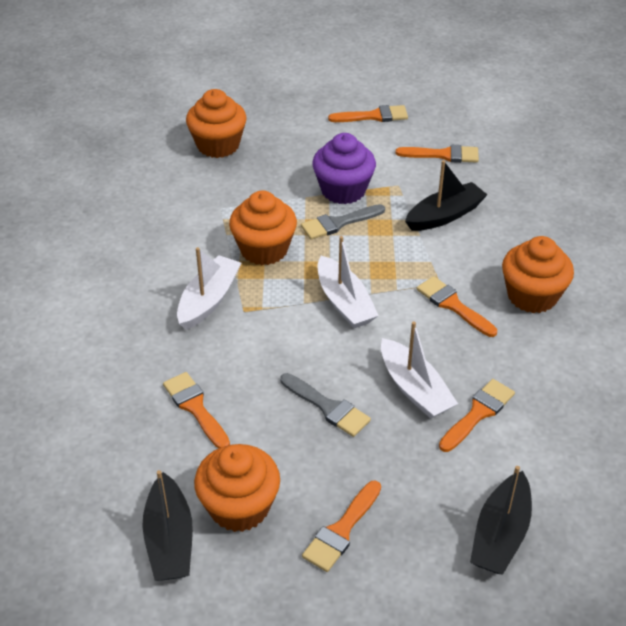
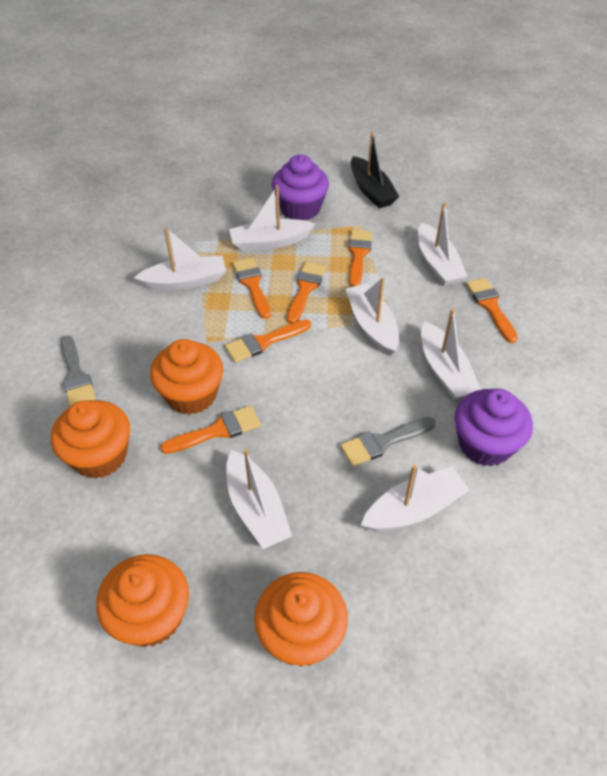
black boat: [142,470,193,581] [405,160,487,231] [470,466,532,575] = 3 -> [351,131,399,208] = 1
purple cupcake: [312,133,376,204] = 1 -> [272,155,329,220] [455,389,533,466] = 2
white boat: [177,247,241,330] [318,236,379,328] [381,321,458,419] = 3 -> [134,227,226,291] [226,449,292,549] [229,185,315,251] [346,277,399,356] [361,465,470,531] [418,202,468,286] [421,308,481,399] = 7

